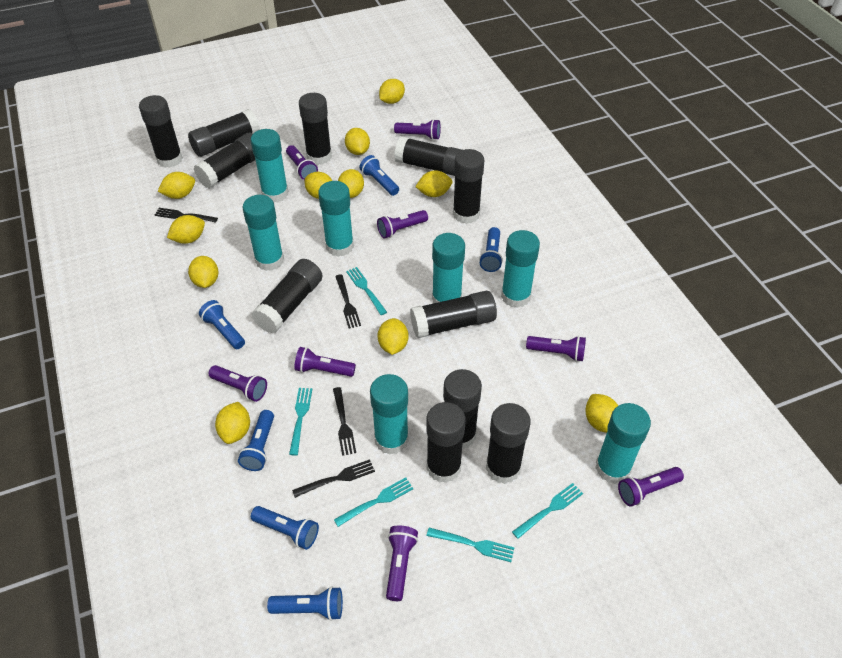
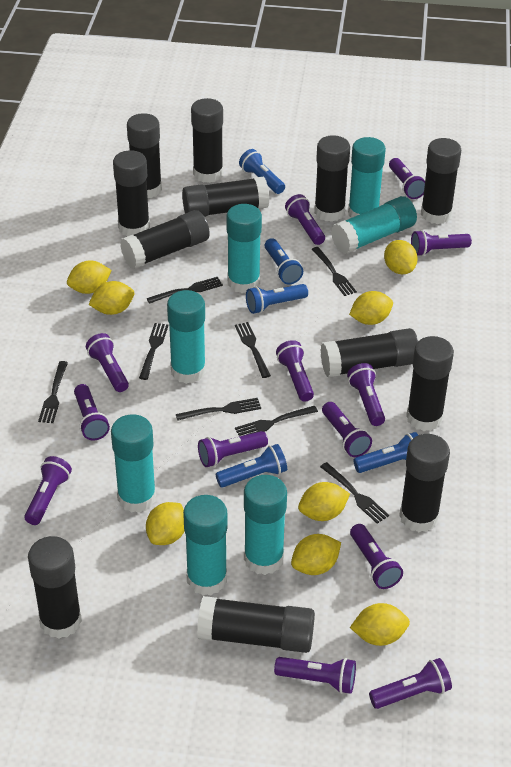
black fork: [155,208,218,223] [292,459,375,498] [333,387,356,456] [335,274,361,328] = 4 -> [38,361,68,423] [139,323,169,380] [147,277,223,304] [176,398,261,421] [235,322,271,378] [235,406,318,436] [312,247,357,296] [320,462,389,524] = 8
black glue stick: [139,95,183,168] [188,109,260,157] [194,133,255,188] [252,259,323,333] [299,93,332,165] [394,136,462,176] [410,291,497,338] [426,402,466,483] [443,369,482,449] [453,149,484,224] [486,403,531,484] = 11 -> [28,536,82,639] [113,150,150,236] [120,210,210,269] [127,113,162,198] [182,176,269,217] [191,98,223,183] [197,596,315,653] [314,135,350,222] [321,328,418,377] [399,434,450,532] [406,336,454,431] [421,138,461,224] = 12
blue flashlight: [199,300,245,349] [238,410,274,471] [251,506,319,550] [267,586,343,621] [359,155,399,196] [479,227,503,272] = 6 -> [216,444,287,488] [239,149,285,194] [246,284,308,314] [265,238,303,285] [353,432,418,473] = 5
purple flashlight: [209,365,267,402] [286,145,318,180] [294,347,356,377] [377,210,428,239] [386,526,418,601] [394,119,441,140] [526,336,586,361] [618,467,684,507] = 8 -> [24,456,72,525] [74,384,110,440] [86,333,129,392] [198,431,268,467] [274,657,356,694] [276,340,314,402] [285,194,325,245] [322,402,372,457] [347,363,385,426] [350,524,403,589] [369,658,452,709] [389,158,425,199] [411,230,472,256] = 13
turquoise fork: [289,388,312,455] [334,477,414,527] [346,267,387,315] [426,527,515,562] [512,483,583,539] = 5 -> none = 0
yellow lemon: [158,172,195,199] [167,215,205,244] [188,256,218,288] [215,402,250,444] [305,172,333,199] [338,169,364,198] [345,128,370,155] [377,318,409,355] [379,79,405,104] [415,170,453,197] [585,394,618,433] = 11 -> [67,261,112,294] [88,281,134,315] [146,502,184,545] [291,534,341,575] [298,482,350,521] [349,291,393,325] [350,603,410,646] [384,240,418,274] = 8

